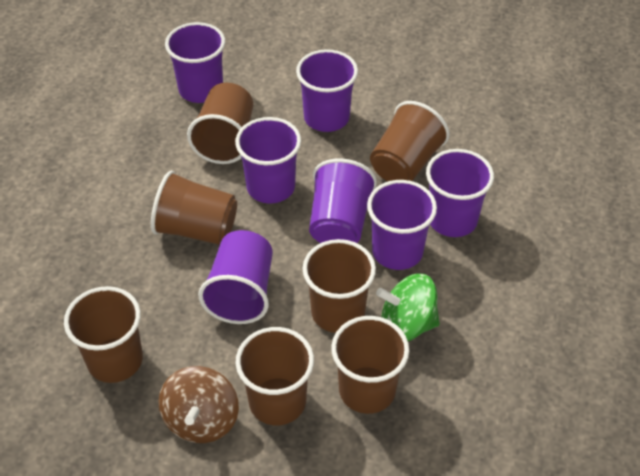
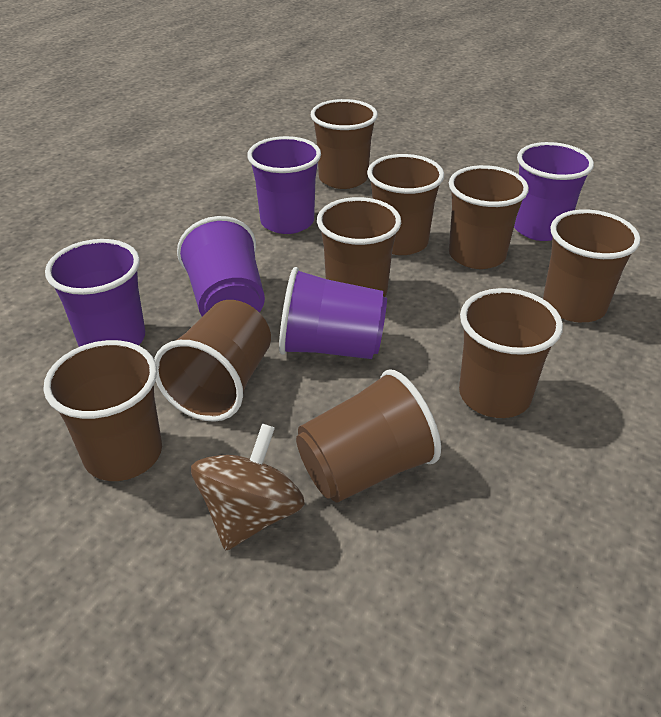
brown cup: [64,286,143,383] [151,171,237,245] [187,83,253,164] [235,327,314,425] [302,239,376,333] [331,316,409,414] [370,101,450,181] = 7 -> [43,340,162,481] [154,300,271,422] [296,369,441,502] [311,99,378,189] [317,197,401,297] [367,154,444,255] [449,165,529,269] [459,288,563,418] [543,209,641,322] = 9
green spinning top: [376,273,440,341] = 1 -> none = 0
purple cup: [165,22,225,103] [198,230,273,324] [235,117,301,204] [296,49,358,132] [309,158,377,243] [367,180,437,270] [426,149,494,237] = 7 -> [45,239,145,347] [177,216,265,316] [247,136,321,234] [279,267,387,359] [514,142,594,241] = 5

